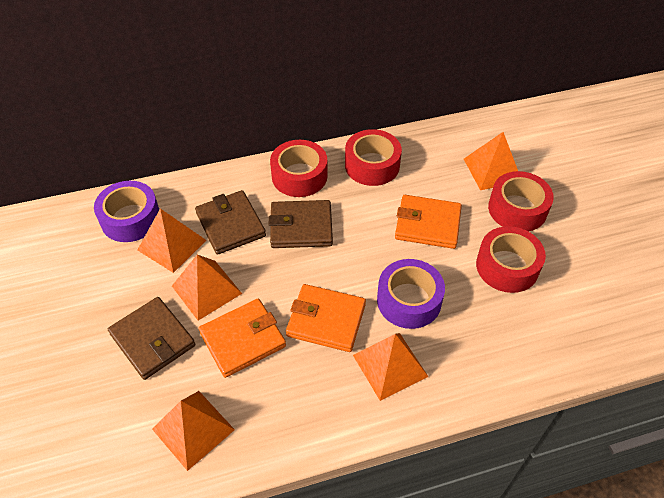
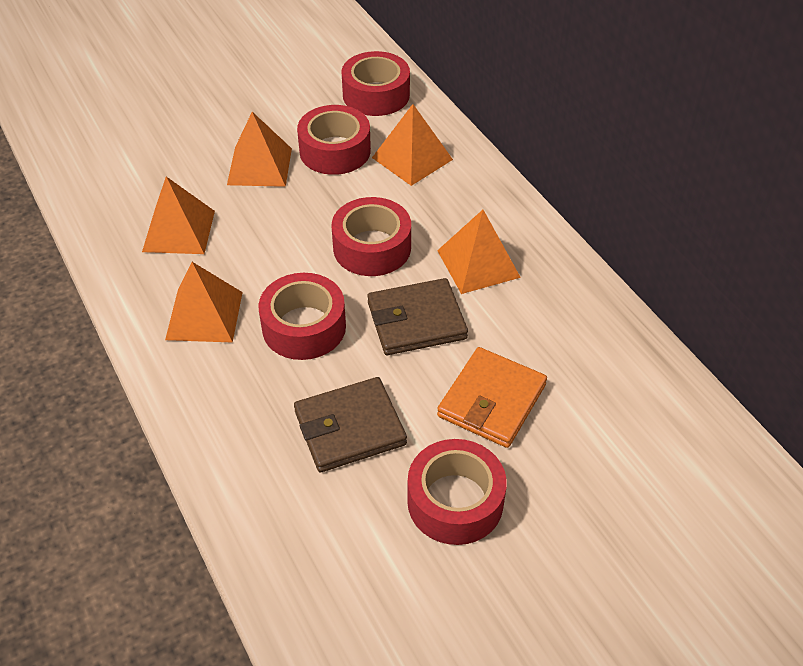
brown wallet: [108,297,195,380] [195,190,266,255] [269,200,333,248] = 3 -> [294,377,407,472] [367,278,468,355] = 2
orange wallet: [199,299,286,378] [286,284,366,352] [395,195,462,249] = 3 -> [437,347,547,448] = 1
purple tape: [94,181,159,242] [377,259,445,329] = 2 -> none = 0
red tape: [270,140,328,197] [345,129,402,186] [476,226,546,293] [488,171,554,232] = 4 -> [259,273,346,360] [297,105,371,175] [332,197,411,276] [342,51,410,116] [407,439,507,545] = 5

